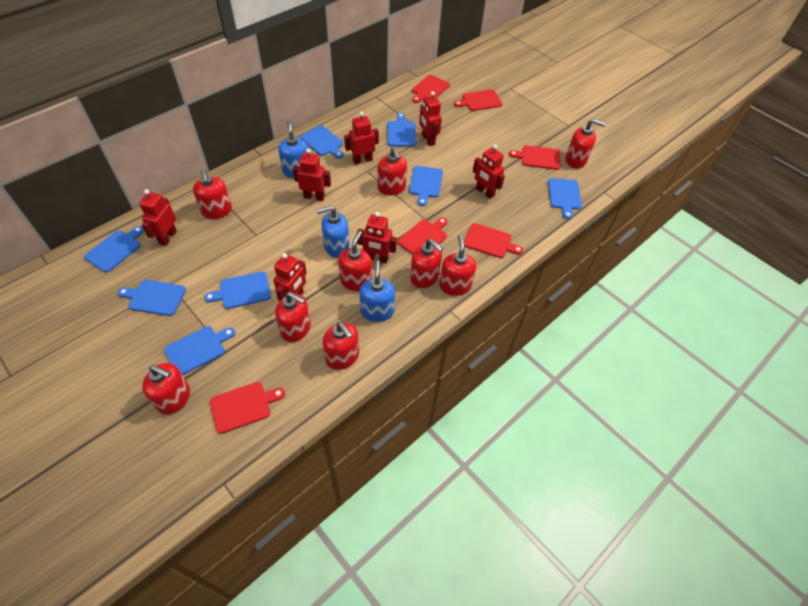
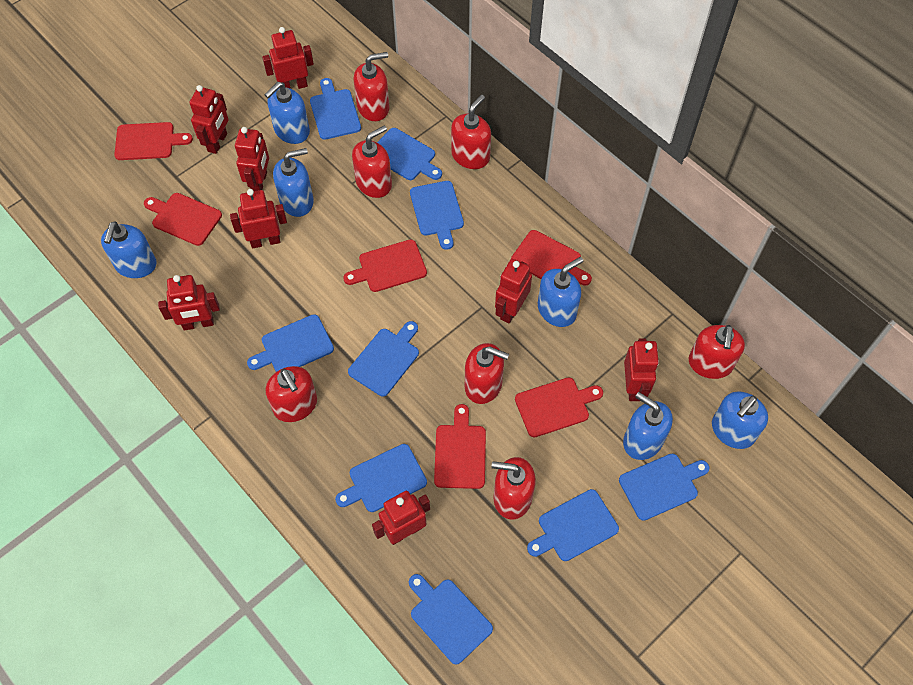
blue cutting board: [84,226,144,272] [118,280,186,316] [164,326,235,375] [204,271,271,309] [300,125,344,159] [387,113,416,147] [409,166,443,206] [548,178,582,219] = 8 -> [247,314,334,372] [310,78,361,140] [335,444,427,512] [348,321,419,396] [377,128,442,180] [409,574,493,664] [410,181,464,250] [527,489,619,561] [619,454,709,521] = 9
blue soap dispenser: [278,120,308,178] [316,206,350,258] [359,260,395,322] = 3 -> [101,221,157,278] [264,82,310,144] [273,148,314,217] [538,257,583,327] [623,392,673,460] [712,391,768,449] = 6
red robot: [139,189,177,246] [273,253,307,301] [293,149,331,201] [344,112,379,165] [357,212,397,264] [419,91,442,146] [473,144,505,199] = 7 -> [158,275,220,331] [189,85,229,154] [230,189,287,248] [235,127,269,191] [262,27,314,89] [372,491,430,545] [495,259,532,324] [624,338,659,401] = 8
red soap dispenser: [142,363,190,415] [193,170,232,219] [275,292,311,342] [323,322,359,370] [338,231,372,291] [378,147,407,195] [410,239,443,288] [439,235,476,296] [566,119,606,168] = 9 -> [266,366,317,422] [352,126,392,198] [354,52,389,121] [451,95,491,169] [465,343,509,404] [492,457,536,520] [689,325,745,379] = 7

